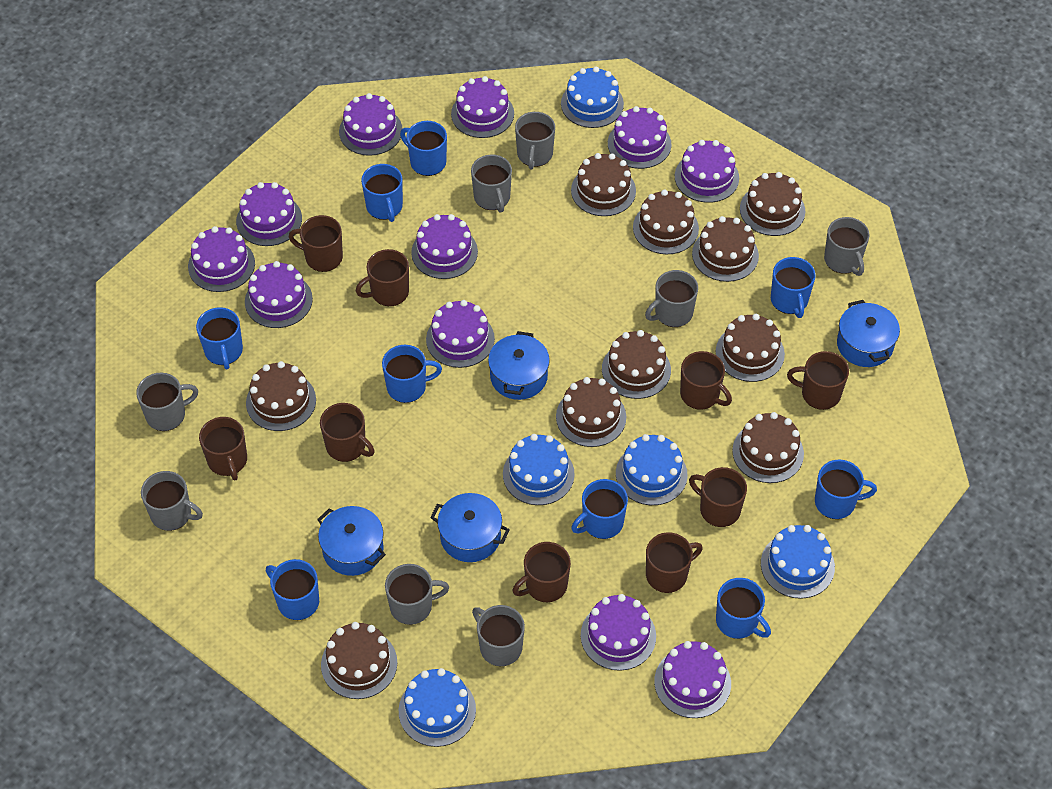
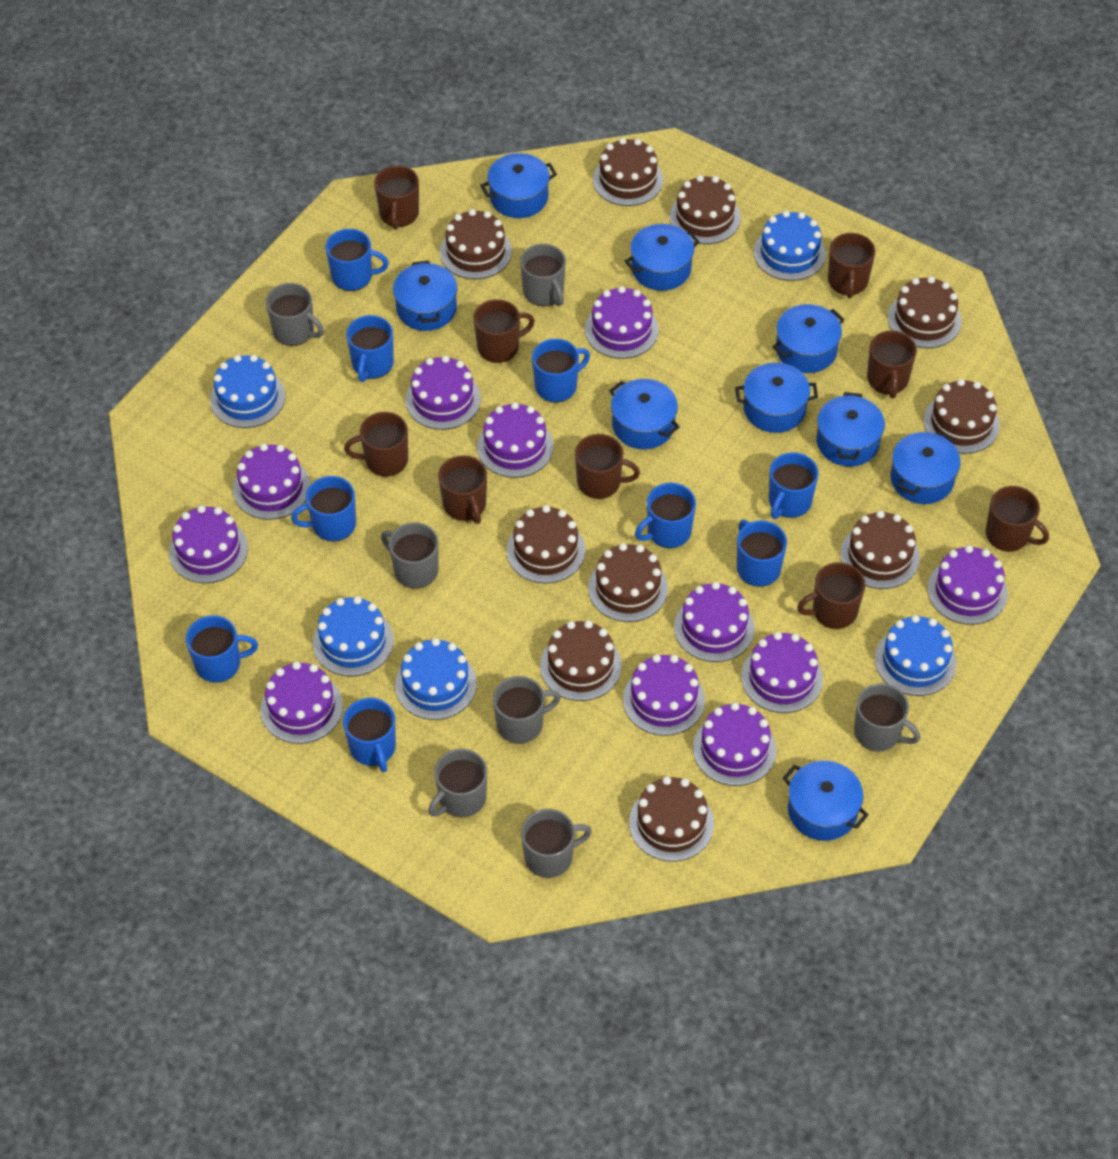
blue pot: [317,506,386,576] [430,493,510,562] [488,331,550,400] [837,300,900,367] = 4 -> [393,261,457,331] [480,153,557,218] [609,379,680,449] [625,224,699,291] [735,363,818,433] [773,304,845,373] [783,761,869,841] [816,392,885,467] [891,431,960,504] = 9
grey mug: [136,373,198,431] [141,471,203,531] [385,564,449,625] [471,155,512,213] [472,605,525,667] [515,112,555,169] [645,270,698,327] [824,217,870,276] = 8 -> [266,283,324,346] [381,522,439,589] [428,749,487,817] [493,676,561,744] [520,244,566,306] [521,809,592,878] [854,683,920,752] = 7

